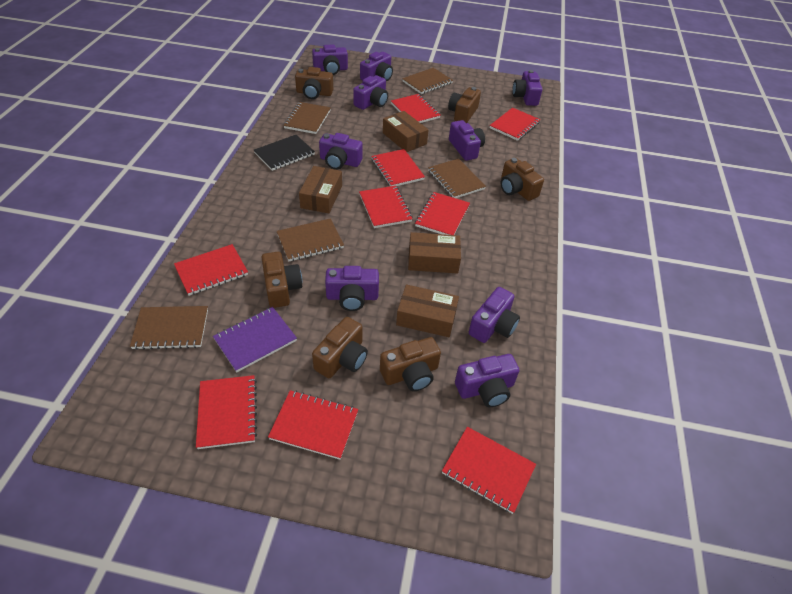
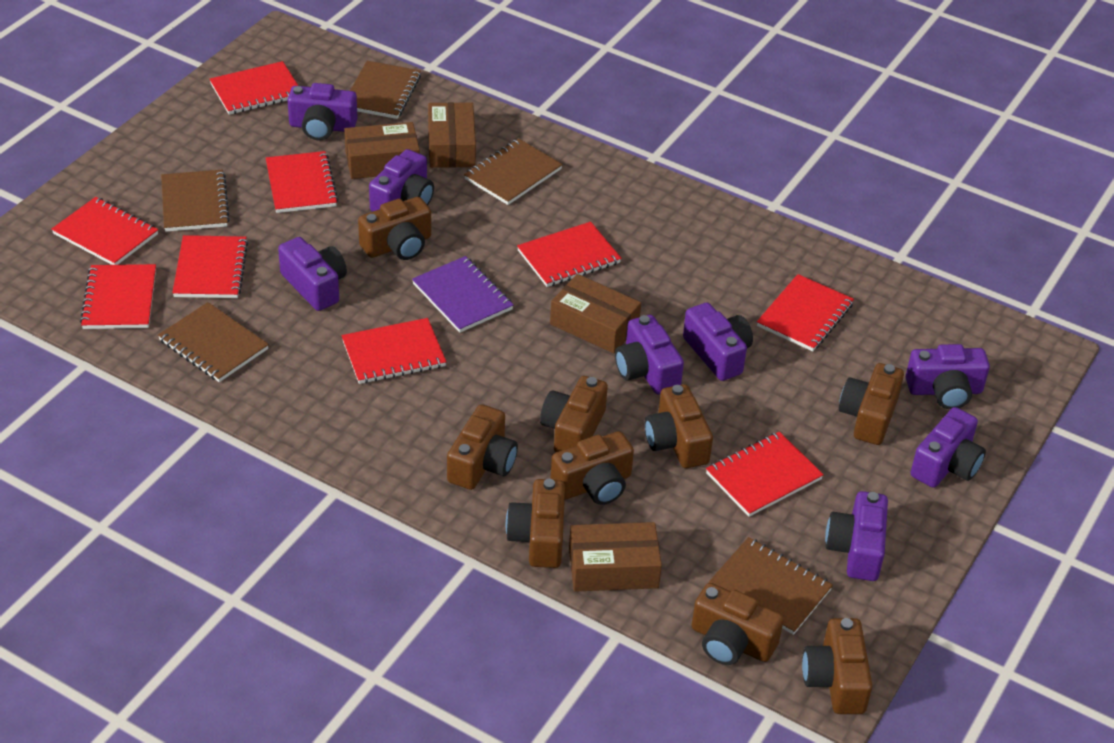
black notebook: [254,135,315,171] = 1 -> none = 0
brown camera: [261,252,302,308] [295,67,333,99] [312,317,368,378] [380,337,441,391] [448,87,481,123] [501,158,544,201] = 6 -> [358,197,431,260] [447,404,518,490] [506,479,565,568] [540,376,608,452] [550,431,634,505] [644,384,713,468] [692,583,784,665] [802,618,872,714] [839,363,904,445] = 9
purple camera: [312,45,348,75] [319,133,363,170] [325,266,379,311] [353,75,388,110] [360,52,393,81] [449,120,485,161] [455,354,520,407] [469,287,520,343] [512,70,542,106] = 9 -> [278,237,347,311] [287,83,358,140] [369,149,434,212] [615,315,684,395] [683,302,753,381] [825,491,888,581] [906,344,990,409] [910,407,986,488] = 8

